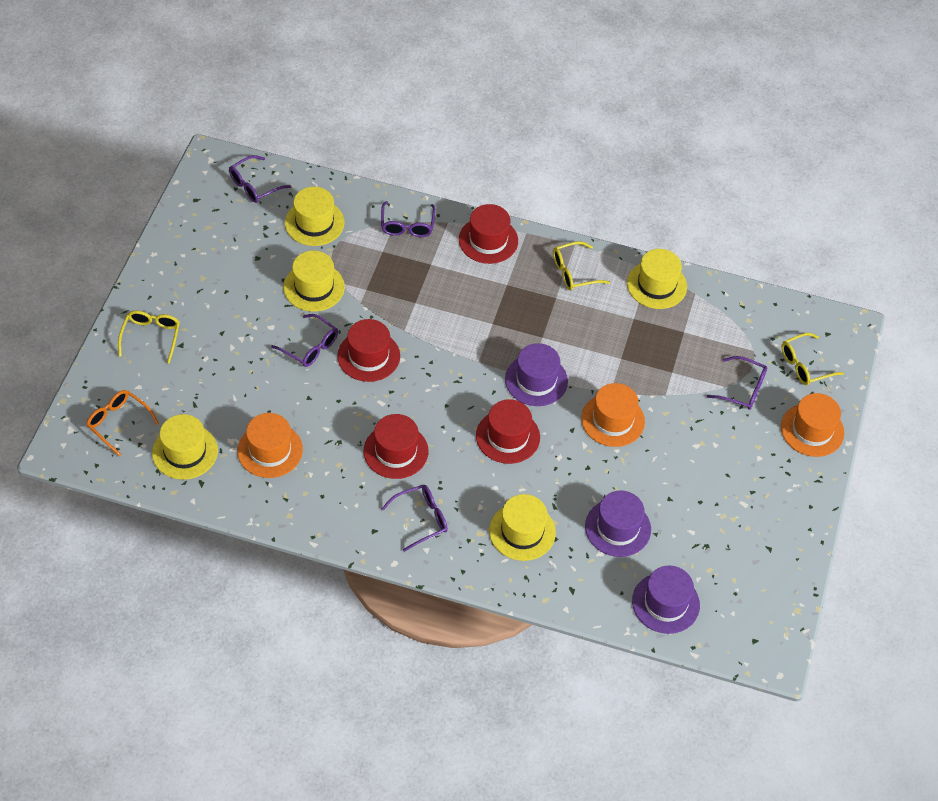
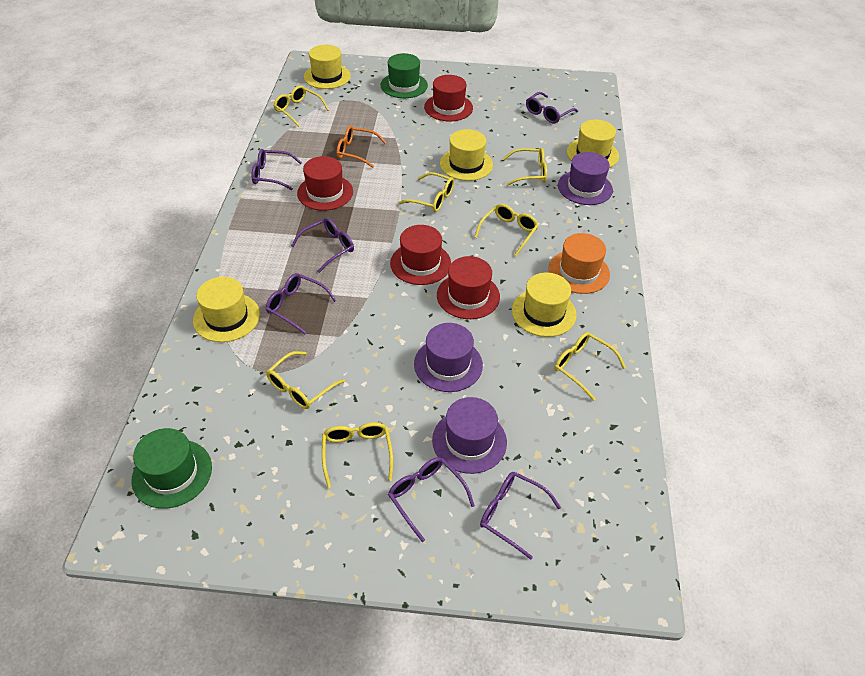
green hat: none = 0 -> [131,428,212,509] [380,53,428,98] = 2
orange hat: [237,413,303,478] [581,383,645,447] [781,393,844,457] = 3 -> [548,233,610,294] = 1
purple glasses: [229,155,291,203] [271,314,338,367] [381,201,436,237] [381,485,448,552] [707,356,767,410] = 5 -> [252,149,302,190] [266,273,337,334] [291,218,354,273] [388,457,475,542] [480,472,561,560] [526,92,578,123] = 6
yellow glasses: [118,310,180,364] [553,241,610,290] [782,333,844,385] = 3 -> [266,351,345,409] [273,86,329,127] [322,422,393,488] [398,172,454,212] [474,204,539,256] [503,148,547,186] [554,332,626,401] = 7

